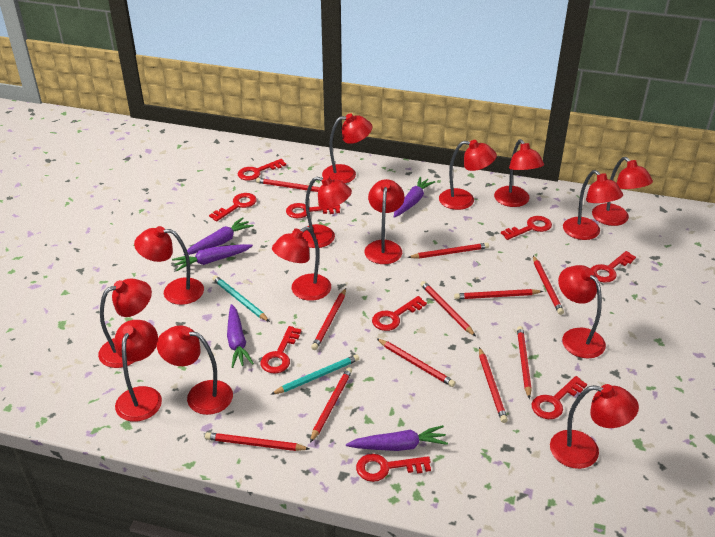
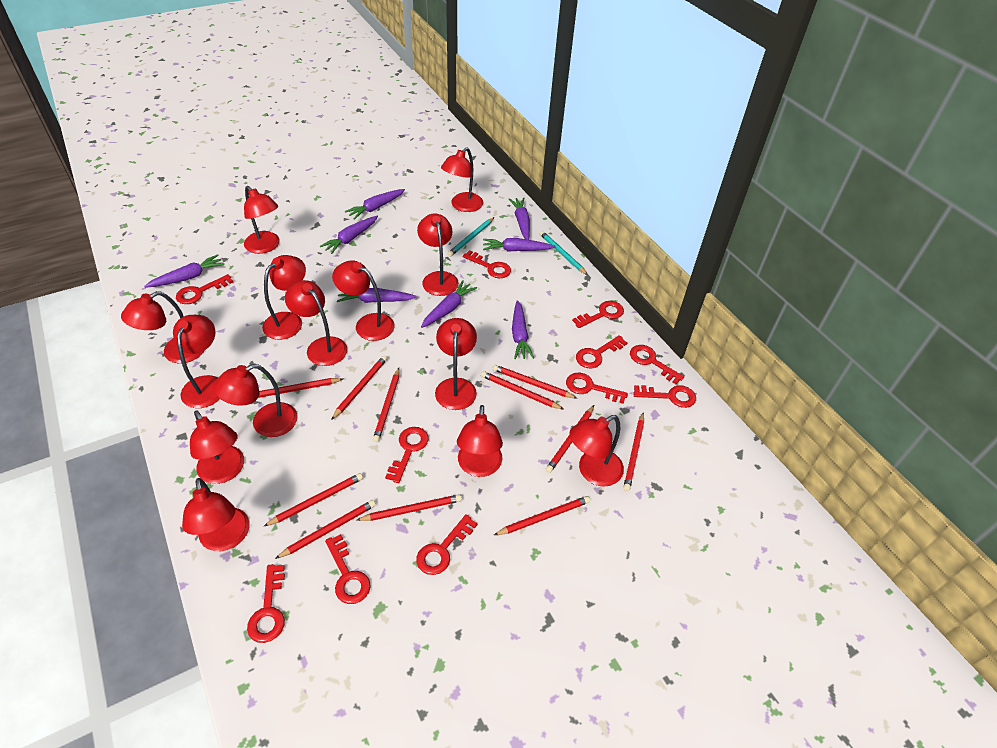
purple carrot: [172,244,253,271] [187,217,254,255] [227,304,254,368] [346,425,448,451] [394,177,435,218] = 5 -> [144,254,225,288] [320,216,378,254] [337,288,416,303] [345,189,405,220] [421,280,477,328] [483,238,555,252] [509,198,530,240] [512,300,534,359] = 8
red key: [209,193,257,222] [238,159,286,181] [261,326,301,374] [286,203,340,218] [356,454,431,482] [372,296,427,331] [501,216,552,240] [532,376,587,419] [591,251,636,283] = 9 -> [176,274,233,304] [247,564,285,643] [325,534,371,604] [385,427,429,483] [416,514,478,575] [463,250,511,278] [566,373,628,404] [572,301,624,328] [576,335,627,368] [630,345,684,384] [633,385,696,408] = 11

